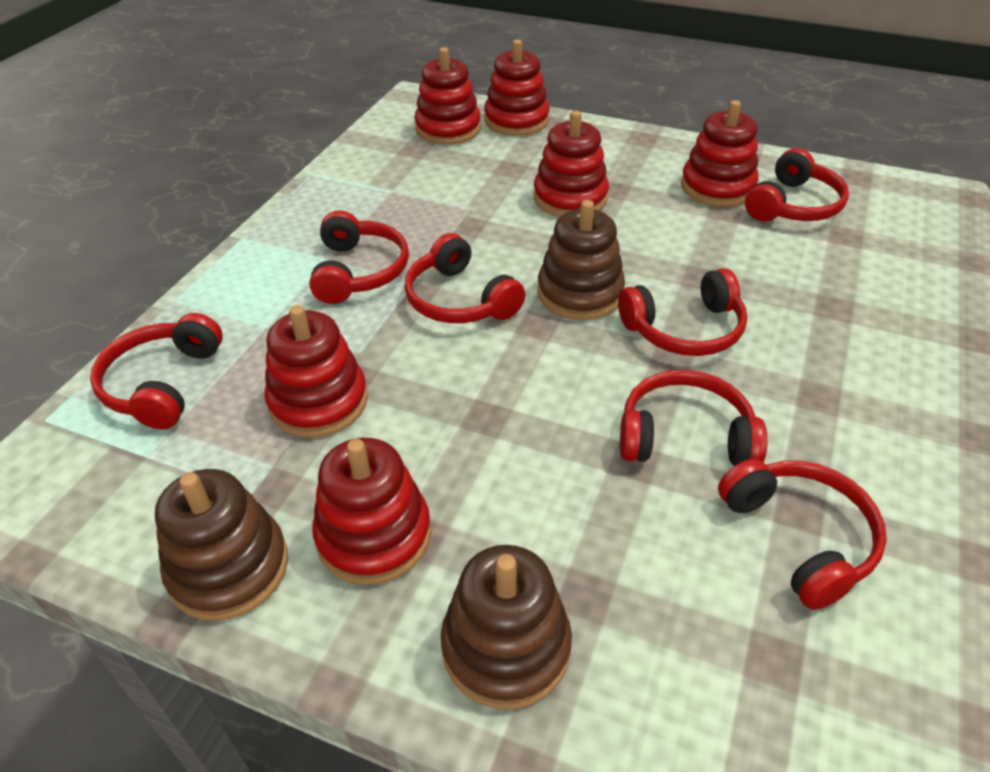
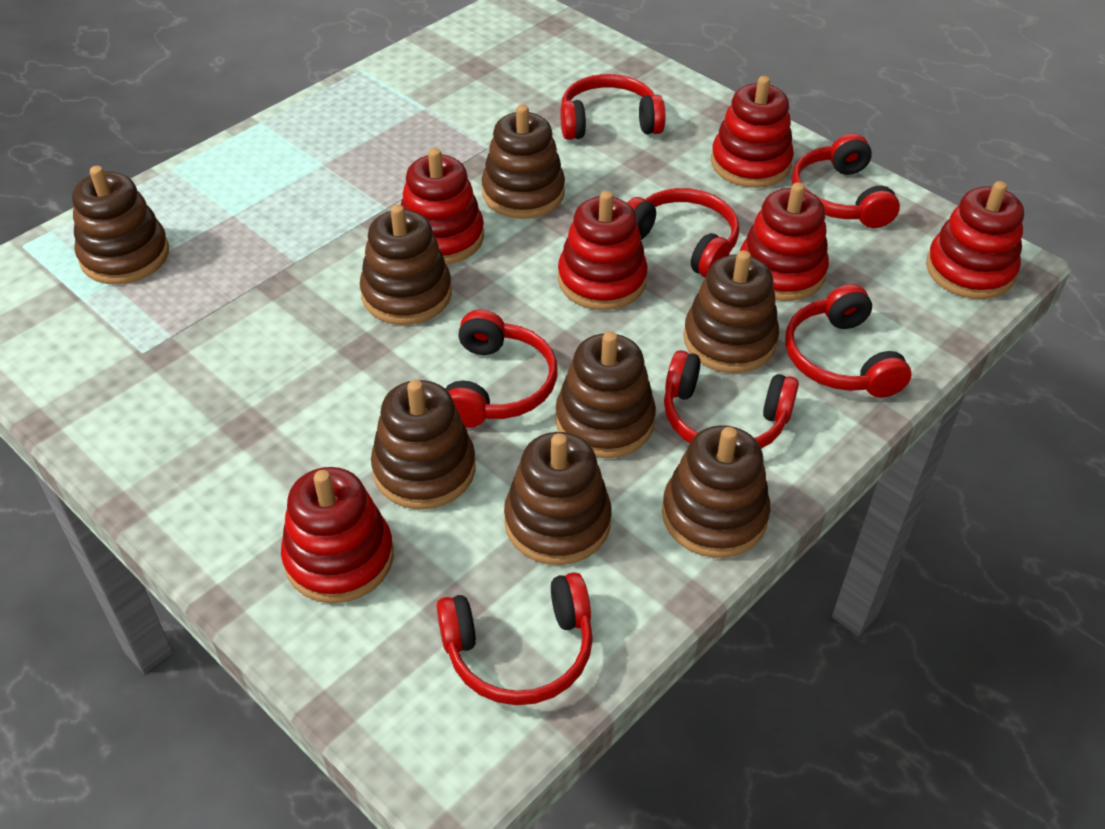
brown stacking toy: [155,469,288,620] [441,545,572,709] [537,200,625,320] = 3 -> [72,166,169,284] [360,204,452,325] [371,380,476,509] [482,105,565,219] [504,432,612,565] [555,331,656,458] [662,425,771,558] [683,250,779,373] = 8

